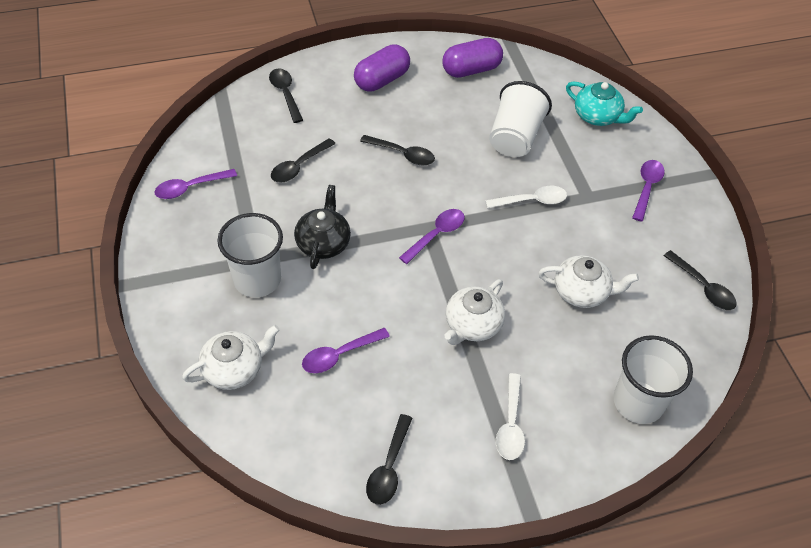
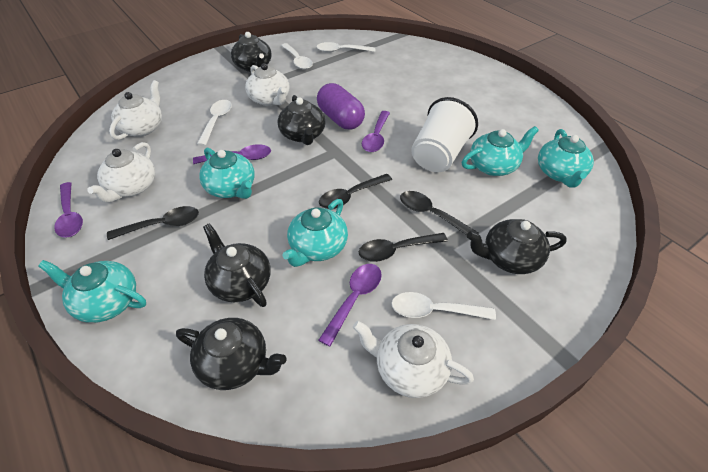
black spoon: [269,68,303,123] [271,138,336,183] [360,135,435,166] [366,414,412,505] [664,250,737,310] = 5 -> [107,206,199,240] [319,174,392,209] [359,233,448,262] [400,191,478,235] = 4
black teapot: [294,185,351,269] = 1 -> [176,318,287,390] [203,223,271,307] [231,32,272,72] [278,95,326,145] [467,219,567,274] = 5
purple capsule: [354,44,410,92] [442,38,503,78] = 2 -> [317,83,365,130] = 1
turquoise teapot: [566,81,643,126] = 1 -> [38,260,146,323] [199,148,255,199] [283,199,348,267] [462,126,539,176] [538,129,594,188] = 5
white cup: [217,213,283,297] [489,81,552,157] [614,335,693,424] = 3 -> [411,97,478,172] = 1
white spoon: [485,186,567,209] [496,373,525,460] = 2 -> [197,100,232,146] [281,43,313,70] [316,42,375,53] [391,292,496,320] = 4
white teapot: [182,325,280,390] [444,279,505,345] [538,255,639,308] = 3 -> [87,142,155,203] [109,80,162,140] [245,63,290,106] [353,321,474,398] = 4

